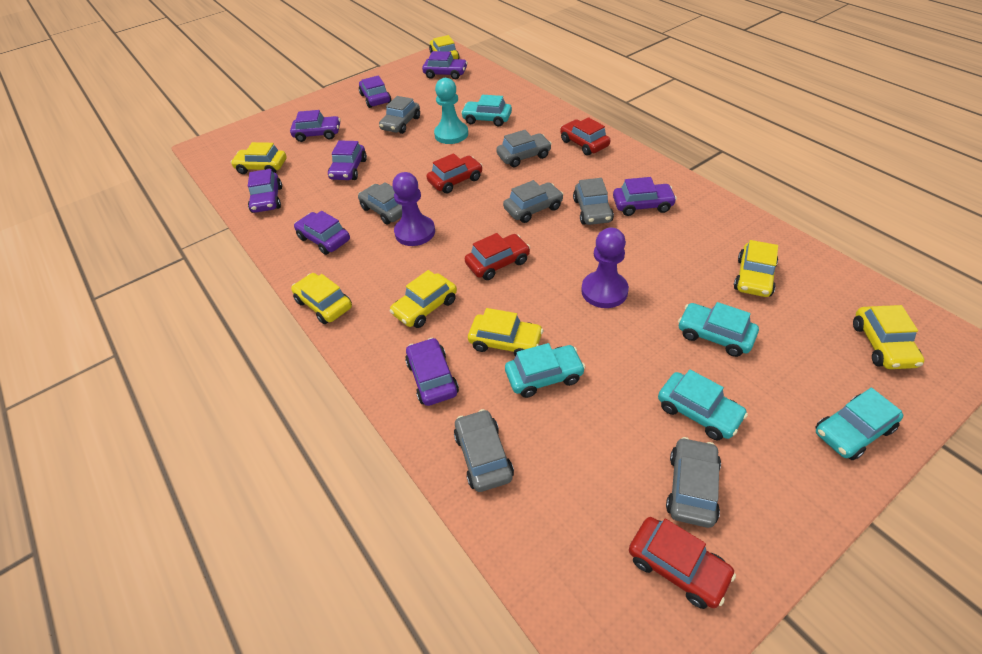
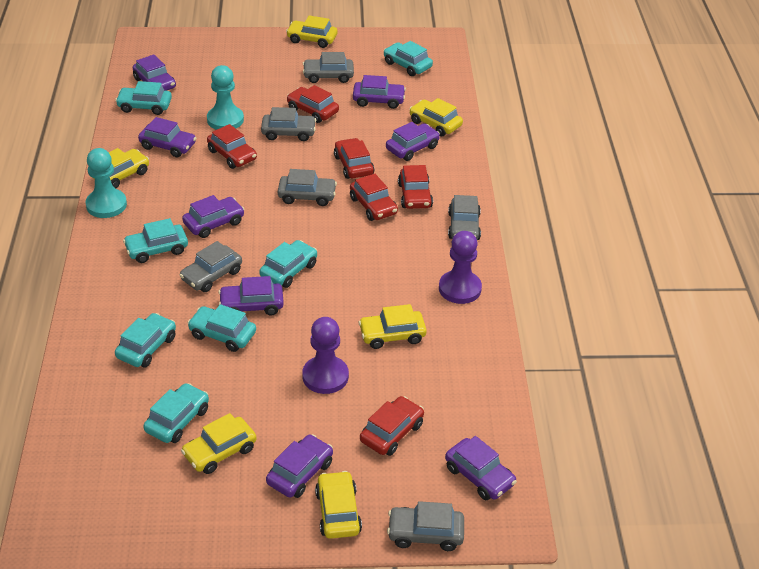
grey car: [358,182,402,225] [379,96,420,134] [454,409,514,492] [496,130,552,167] [503,180,564,223] [573,178,614,225] [666,437,721,528] = 7 -> [179,241,242,292] [261,107,316,141] [278,169,337,206] [303,52,354,83] [387,501,464,551] [448,195,481,240] = 6
red car: [426,153,483,194] [465,233,530,280] [560,117,611,155] [629,517,736,609] = 4 -> [207,124,257,169] [287,85,339,123] [334,138,374,179] [350,174,398,221] [360,396,424,456] [398,165,433,209] = 6
turquoise car: [461,95,512,127] [505,343,585,398] [658,370,748,441] [678,302,759,357] [815,388,903,460] = 5 -> [115,81,172,115] [115,313,176,368] [123,218,188,263] [143,383,209,443] [187,304,256,352] [259,240,317,288] [384,41,433,76] = 7
turquoise pawn: [434,78,468,144] = 1 -> [85,148,127,218] [207,65,244,130] = 2
yellow car: [231,142,287,174] [291,273,352,324] [390,270,457,328] [429,35,459,59] [468,308,543,357] [734,240,778,297] [853,305,925,369] = 7 -> [93,148,149,188] [181,413,256,474] [286,16,337,48] [315,471,362,539] [359,304,427,349] [409,98,463,136] = 6

